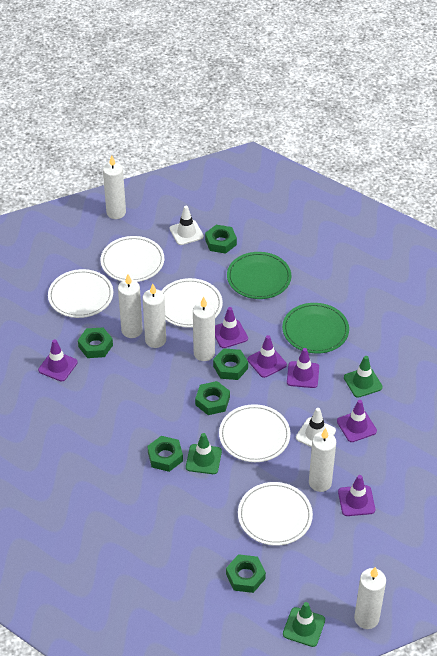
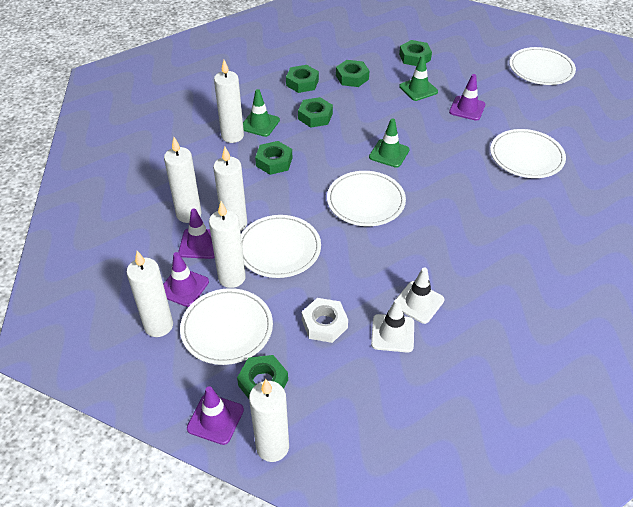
green plate: [227,252,291,299] [282,303,349,354] = 2 -> none = 0
purple traffic cone: [38,339,78,381] [215,307,248,348] [247,335,287,378] [287,348,319,388] [337,400,377,442] [338,475,375,516] = 6 -> [163,252,209,307] [178,209,215,259] [187,386,244,445] [449,74,486,121] = 4
white nut: none = 0 -> [302,298,348,343] = 1

